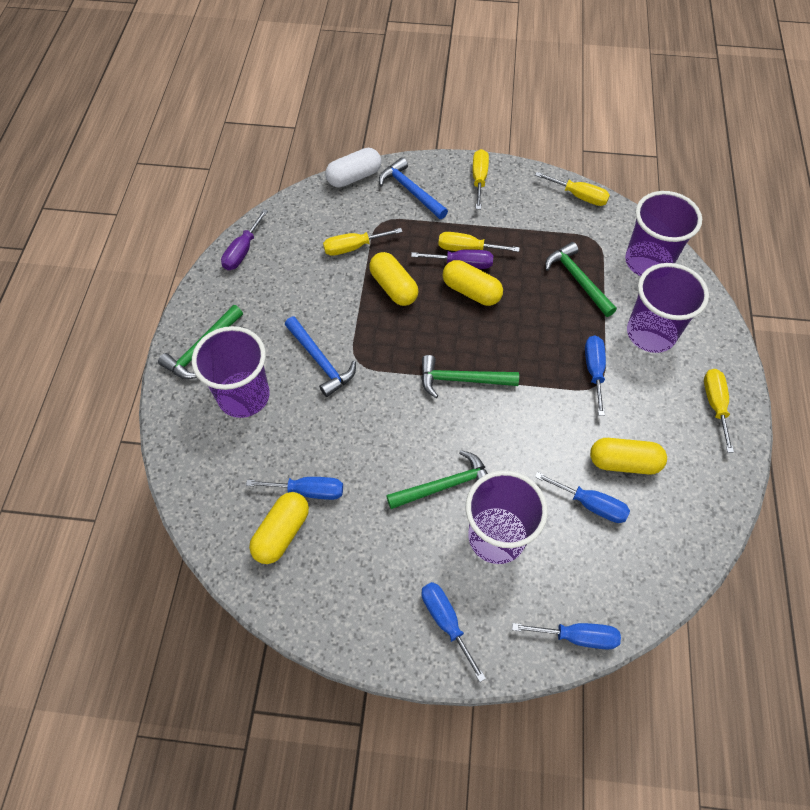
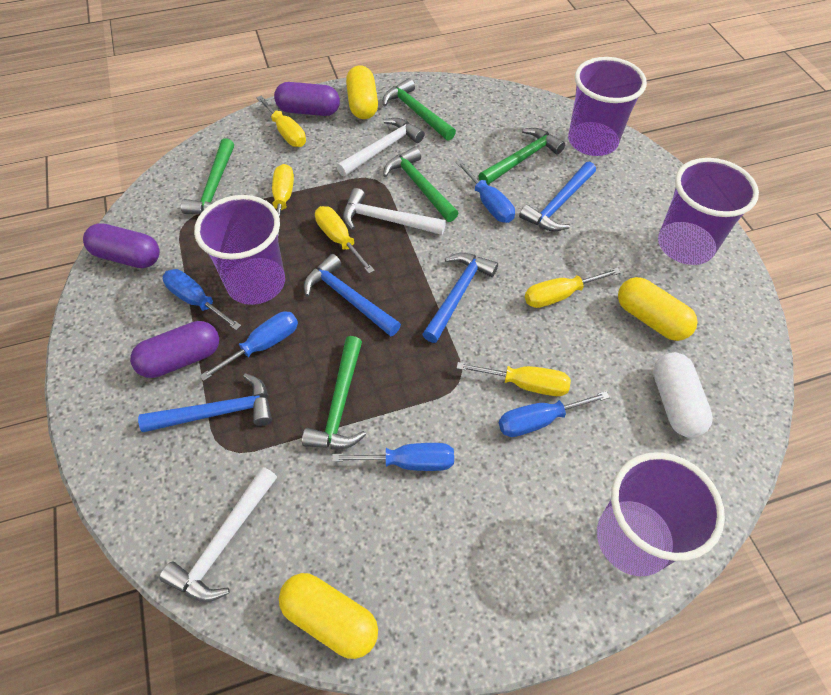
blue hammer: [285,317,356,397] [379,157,448,219] = 2 -> [138,373,272,432] [304,254,401,337] [422,253,498,343] [519,162,596,231] = 4
green hammer: [158,305,243,379] [386,450,488,509] [421,355,519,398] [545,242,617,317] = 4 -> [181,138,234,214] [302,336,366,449] [383,78,456,141] [383,147,458,222] [478,128,565,185] = 5
purple capsule: none = 0 -> [83,223,160,268] [130,321,219,378] [274,82,340,116] = 3
purple screwdriver: [221,209,268,270] [411,249,493,269] = 2 -> none = 0
white hammer: none = 0 -> [159,467,277,602] [336,118,424,177] [343,188,446,235] = 3
yellow capsule: [249,492,309,564] [369,252,419,306] [443,260,503,306] [590,438,667,475] = 4 -> [279,573,378,659] [346,65,378,119] [618,277,698,341] = 3

